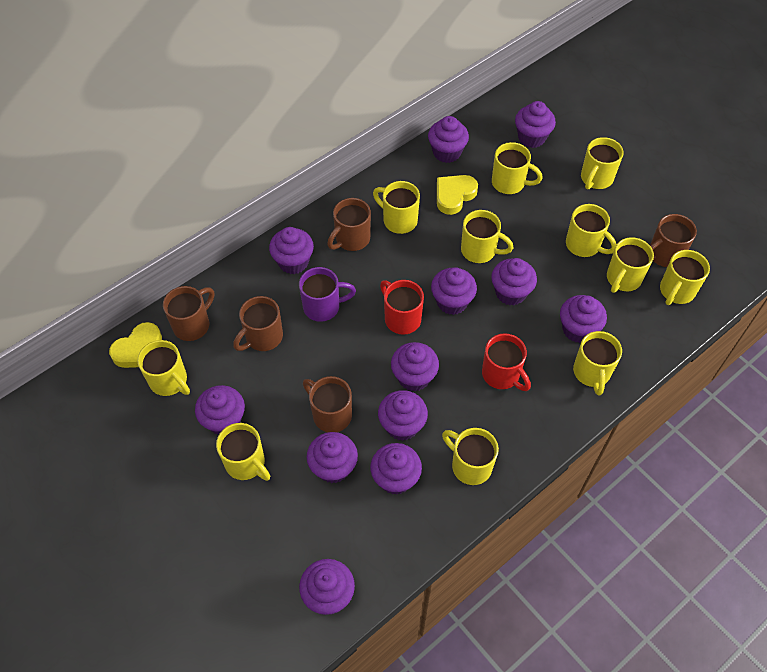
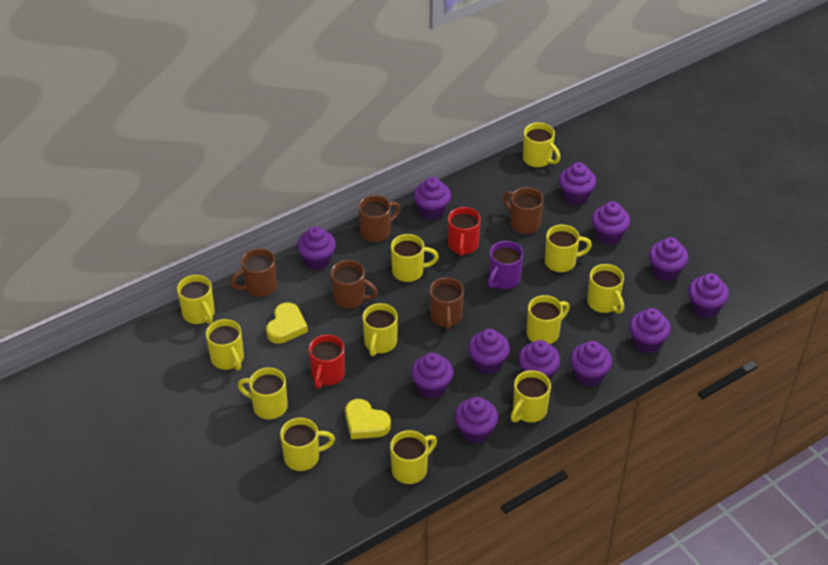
yellow mug: [137,340,190,396] [216,423,270,481] [373,181,420,234] [442,428,499,485] [461,210,514,263] [492,142,543,194] [566,204,617,257] [573,331,622,396] [581,137,624,189] [607,237,654,293] [660,250,710,305] = 11 -> [177,275,215,324] [206,319,244,371] [238,367,288,419] [280,417,335,471] [362,303,398,356] [390,430,437,484] [391,234,439,282] [511,370,551,422] [523,123,561,167] [527,295,570,344] [545,224,592,272] [587,264,624,314] = 12

